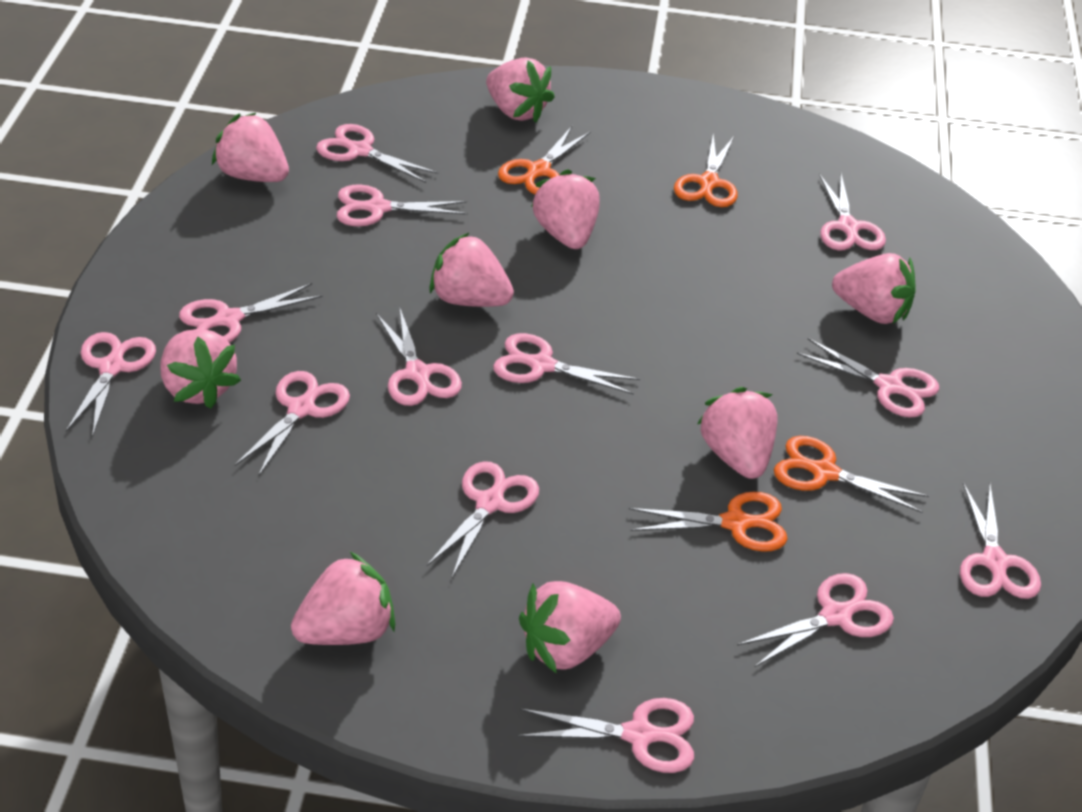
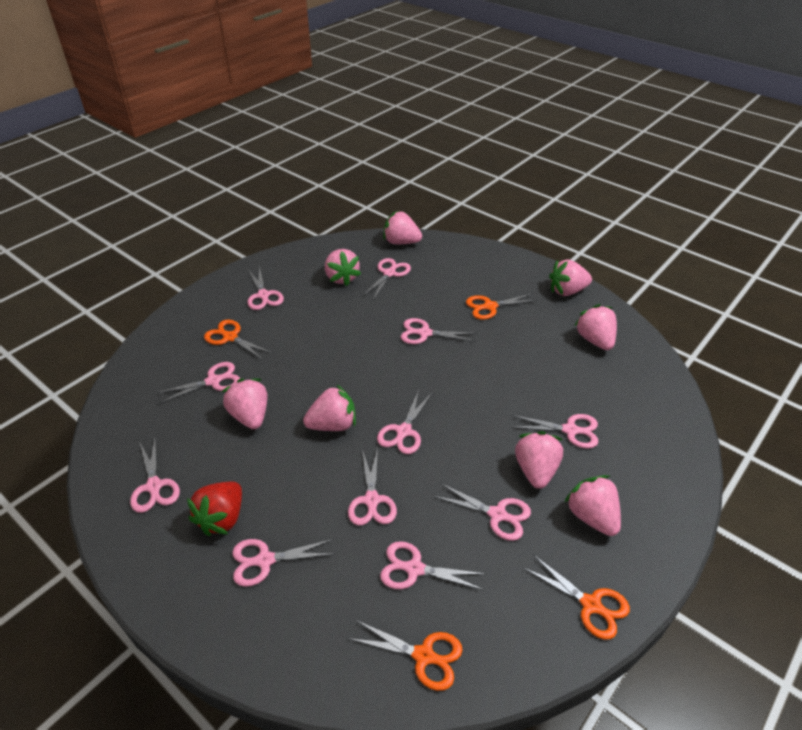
pink scissors: [66,332,156,437] [179,283,323,343] [235,371,350,477] [316,124,438,183] [337,185,468,227] [376,309,462,406] [427,461,539,577] [493,333,640,395] [518,698,694,773] [738,573,894,667] [797,338,939,418] [819,174,886,250] [960,482,1041,599] = 13 -> [130,439,180,513] [156,362,240,404] [232,539,335,587] [248,266,284,310] [348,448,397,526] [362,258,411,300] [377,390,432,454] [380,541,486,590] [401,318,477,344] [434,483,531,541] [510,414,598,449] = 11
pink strawberry: [160,329,241,408] [212,113,289,182] [291,552,395,645] [429,232,514,307] [486,57,555,122] [519,581,621,674] [531,169,600,249] [697,387,778,479] [832,253,916,324] = 9 -> [222,379,268,429] [303,384,356,431] [325,249,361,286] [383,211,422,244] [515,431,563,489] [549,259,592,296] [565,475,621,536] [574,304,617,350] = 8
red strawberry: none = 0 -> [187,482,242,536] = 1

